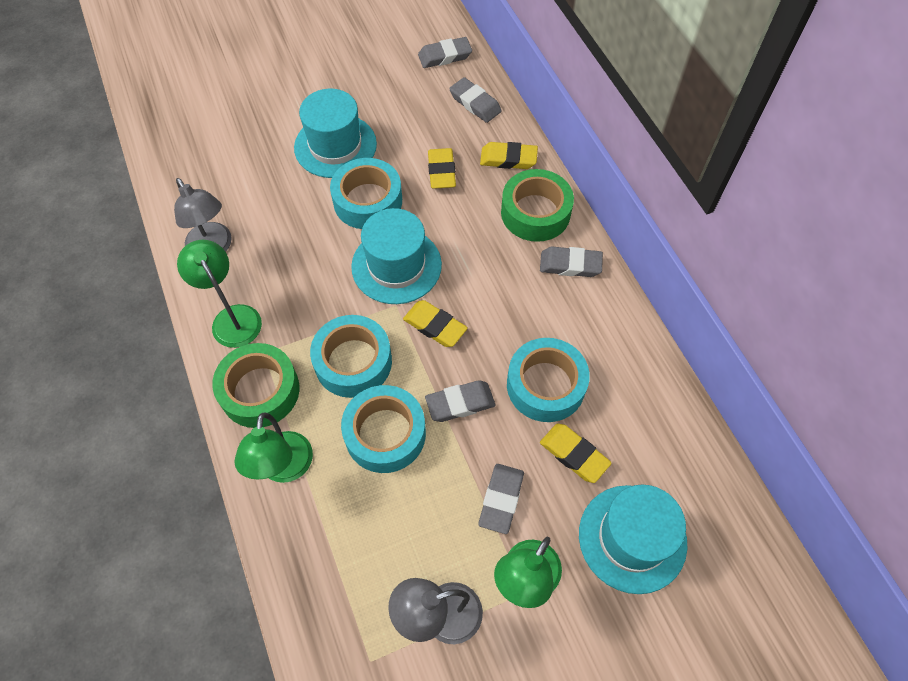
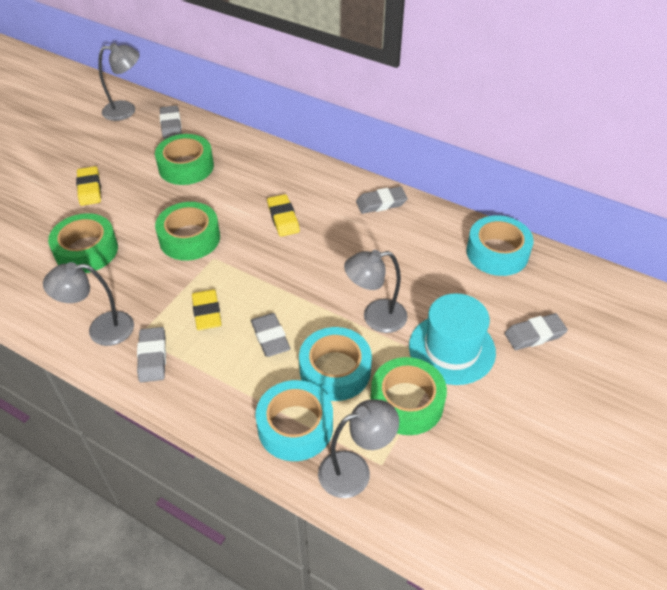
green lamp: [177,240,262,348] [234,412,313,483] [494,537,562,608] = 3 -> none = 0
green tape: [212,343,300,428] [501,169,574,242] = 2 -> [48,213,118,273] [155,134,214,185] [155,202,220,261] [370,357,447,435] = 4
grey lamp: [174,178,232,252] [388,578,483,644] = 2 -> [43,262,134,346] [98,43,140,121] [318,399,399,498] [344,250,408,333] = 4
turquoise hat: [294,89,377,178] [351,208,442,304] [579,485,687,594] = 3 -> [409,293,496,385] = 1
turquoise tape: [310,315,392,398] [330,158,402,229] [341,385,426,473] [507,338,590,422] = 4 -> [256,380,333,461] [299,327,372,401] [466,215,534,276] = 3
yellow eraser: [403,300,468,347] [428,148,456,189] [480,142,538,169] [540,424,612,483] = 4 -> [76,166,101,206] [192,289,222,330] [267,194,300,237] = 3

